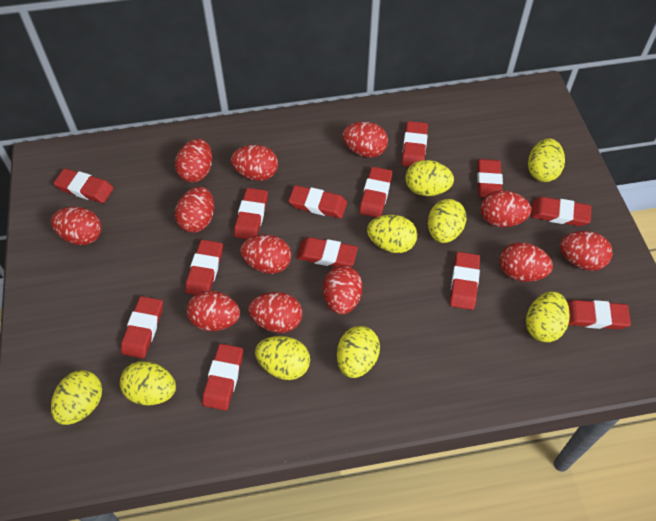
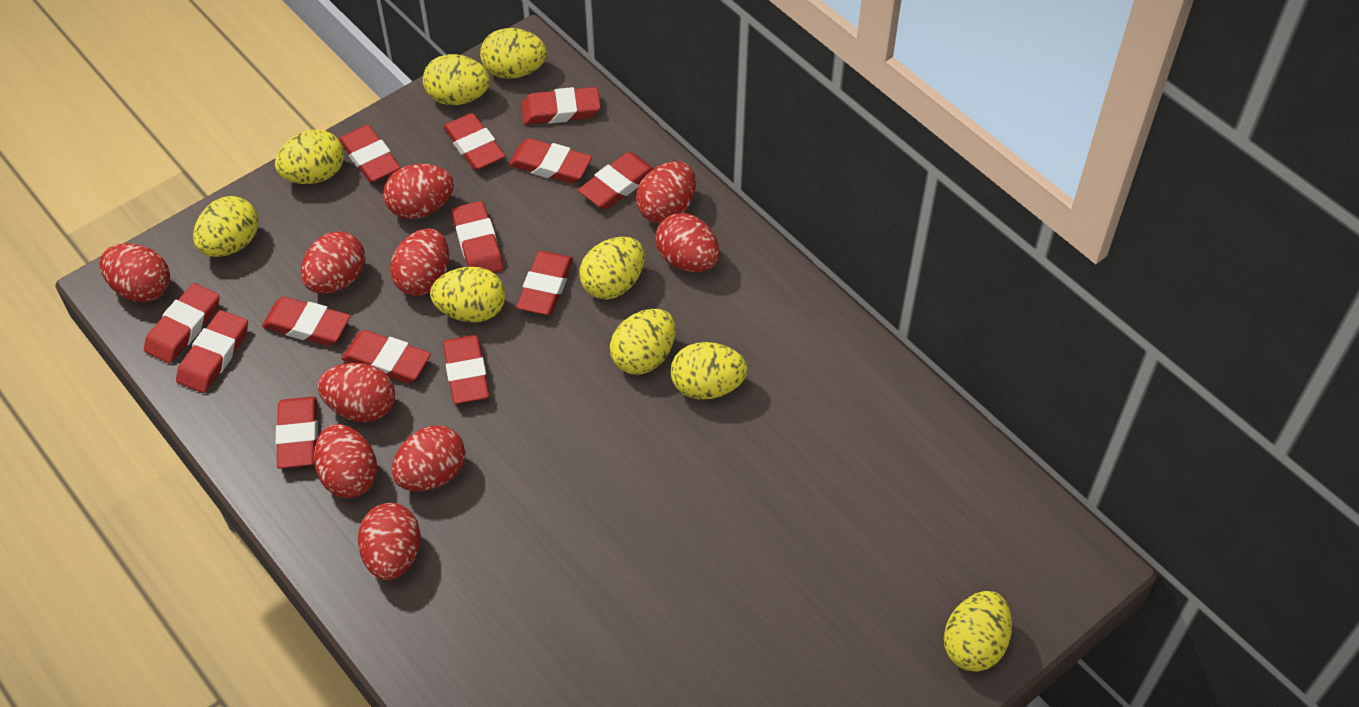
red egg: [51,207,102,245] [175,139,212,183] [175,187,214,233] [187,290,240,331] [231,145,278,181] [240,235,291,274] [248,292,302,333] [323,265,363,314] [342,122,388,158] [480,190,531,227] [499,242,553,282] [560,231,613,271] = 12 -> [99,243,170,302] [301,231,365,294] [314,424,378,498] [318,363,395,422] [358,503,420,580] [383,164,454,219] [390,228,449,296] [392,425,465,491] [636,161,696,224] [655,213,720,272] = 10

